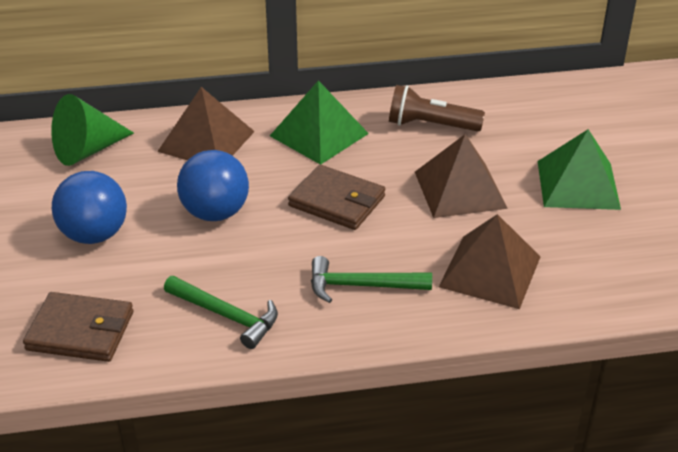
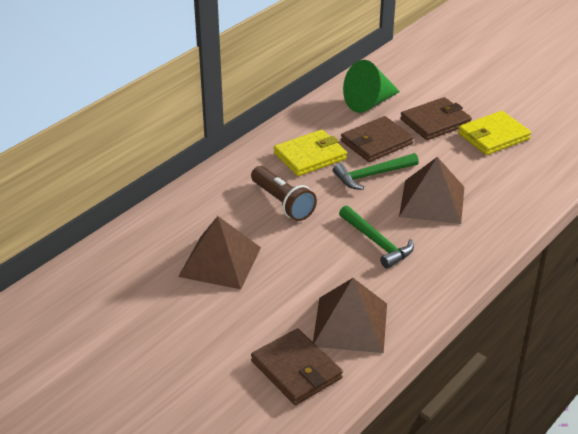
blue ball: [52,171,127,244] [177,150,249,221] = 2 -> none = 0
brown wallet: [23,292,133,362] [288,165,385,230] = 2 -> [251,328,343,405] [341,116,414,162] [400,97,472,140] = 3
green pyramid: [270,80,369,165] [537,129,621,210] = 2 -> none = 0
yellow wallet: none = 0 -> [274,130,347,176] [458,111,531,155] = 2

